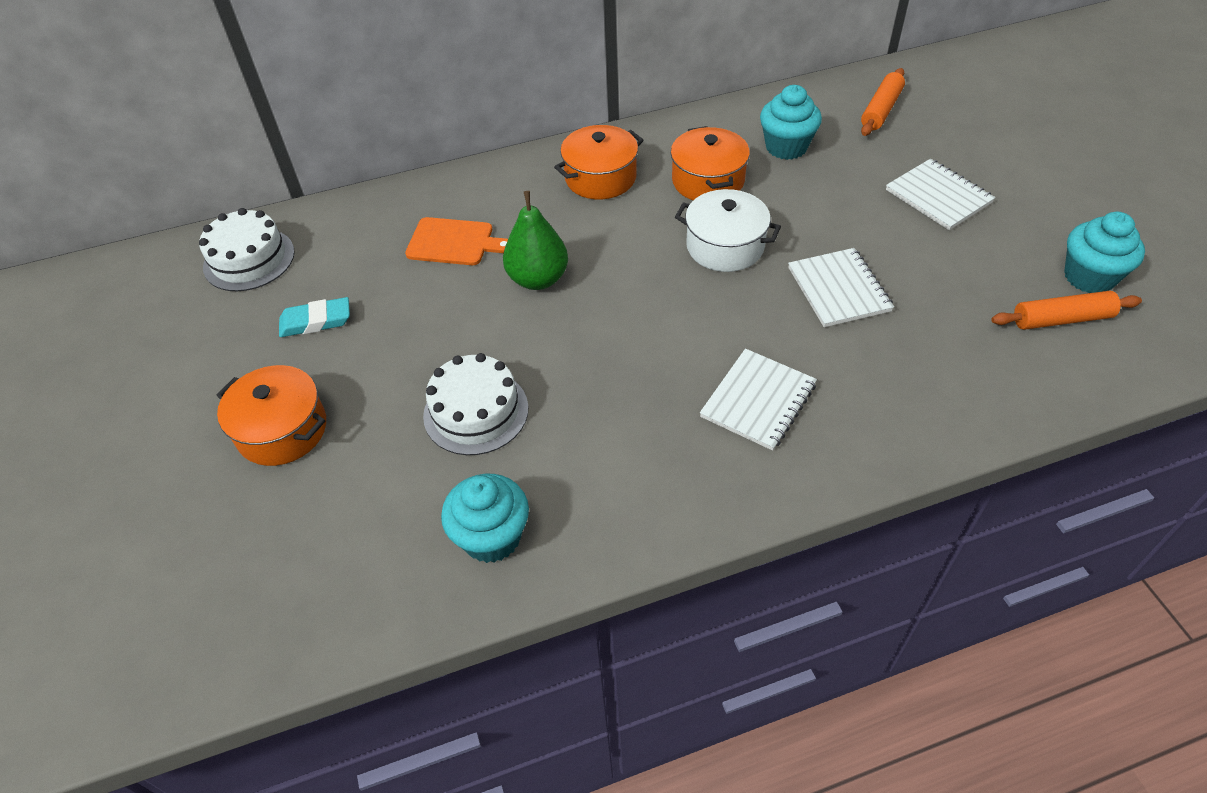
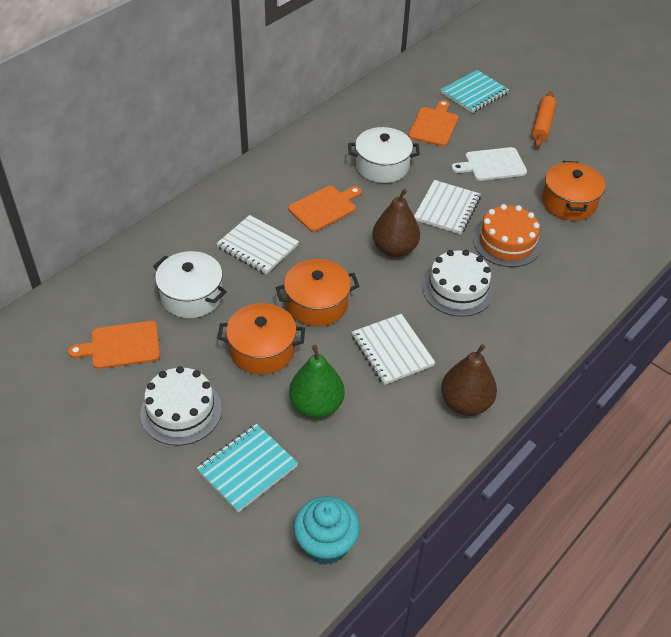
brown pear: none = 0 -> [372,189,420,257] [441,344,497,416] = 2
orange cake: none = 0 -> [473,204,542,267] = 1
orange cutting board: [405,217,508,265] = 1 -> [68,321,160,369] [288,186,362,232] [408,100,458,146] = 3
orange rolling pin: [861,68,905,136] [991,291,1142,330] = 2 -> [532,91,556,147] = 1
turquoise cupcake: [441,474,529,563] [760,85,822,160] [1064,212,1145,293] = 3 -> [294,496,360,565] = 1
turquoise eraser: [279,297,350,337] = 1 -> none = 0
turquoise notebook: none = 0 -> [197,424,298,513] [441,70,509,113] = 2
white cutting board: none = 0 -> [451,147,527,181] = 1
white pot: [675,189,781,272] = 1 -> [153,251,227,318] [348,127,420,183] = 2

